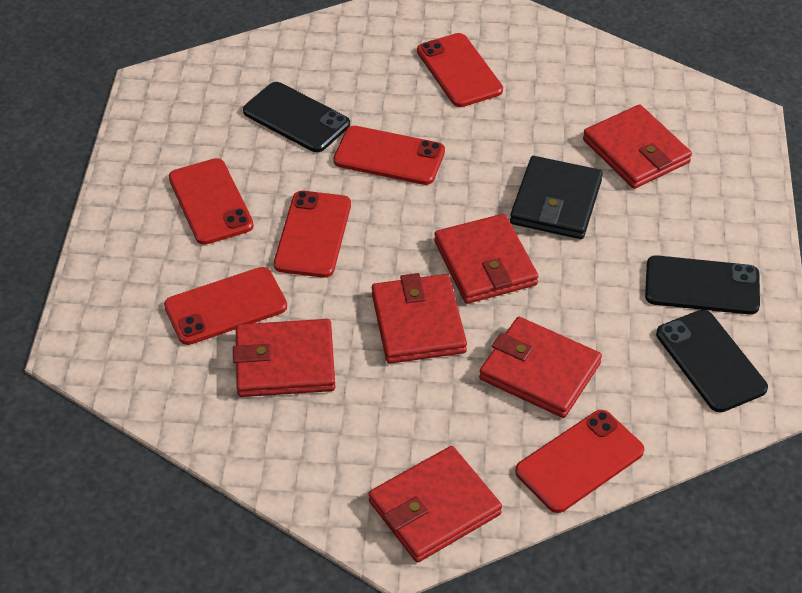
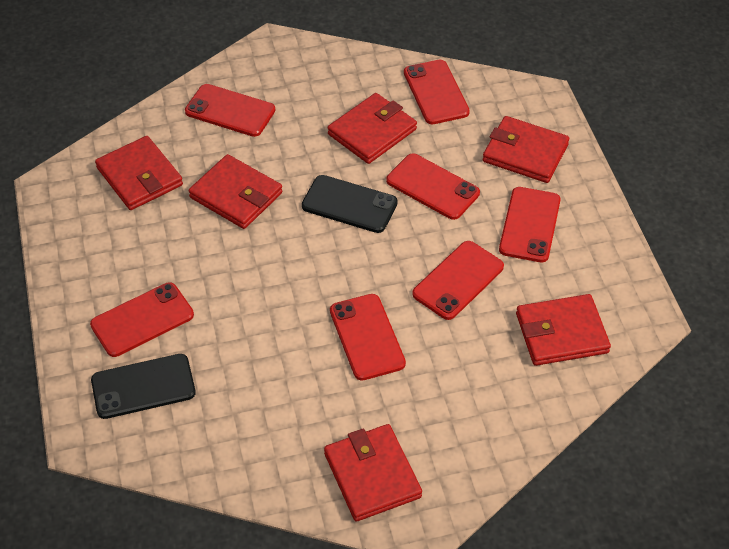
black phone: [243,82,350,152] [645,255,760,315] [656,310,768,413] = 3 -> [91,354,196,419] [302,175,398,233] = 2
black wallet: [510,156,603,239] = 1 -> none = 0
red phone: [164,267,287,345] [169,158,254,245] [274,191,351,278] [333,126,445,185] [417,33,503,107] [515,410,644,513] = 6 -> [90,282,194,357] [185,84,275,137] [330,294,406,381] [386,153,480,220] [404,60,470,124] [412,241,504,320] [499,187,561,262] = 7

